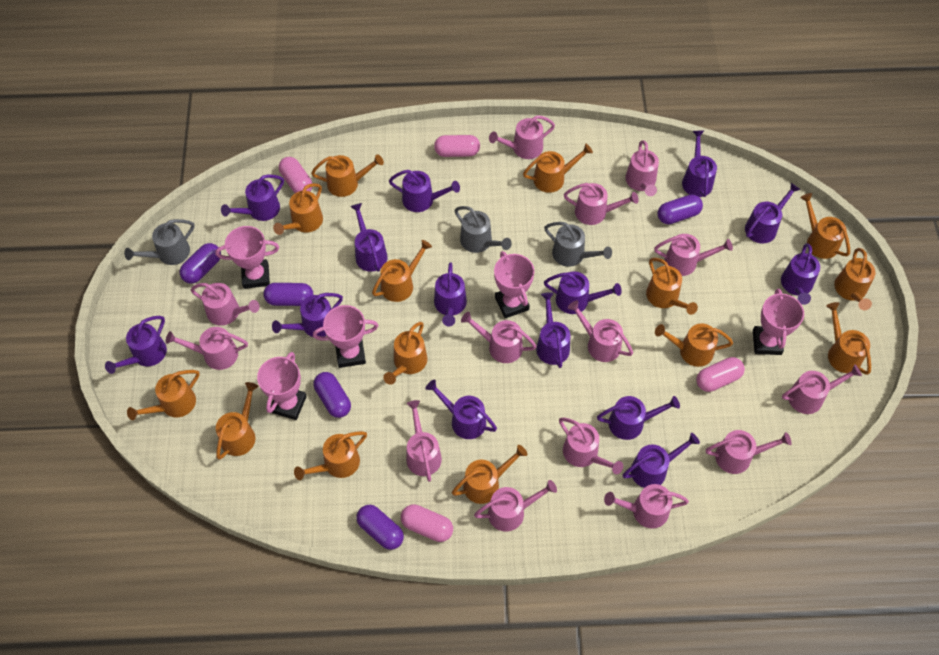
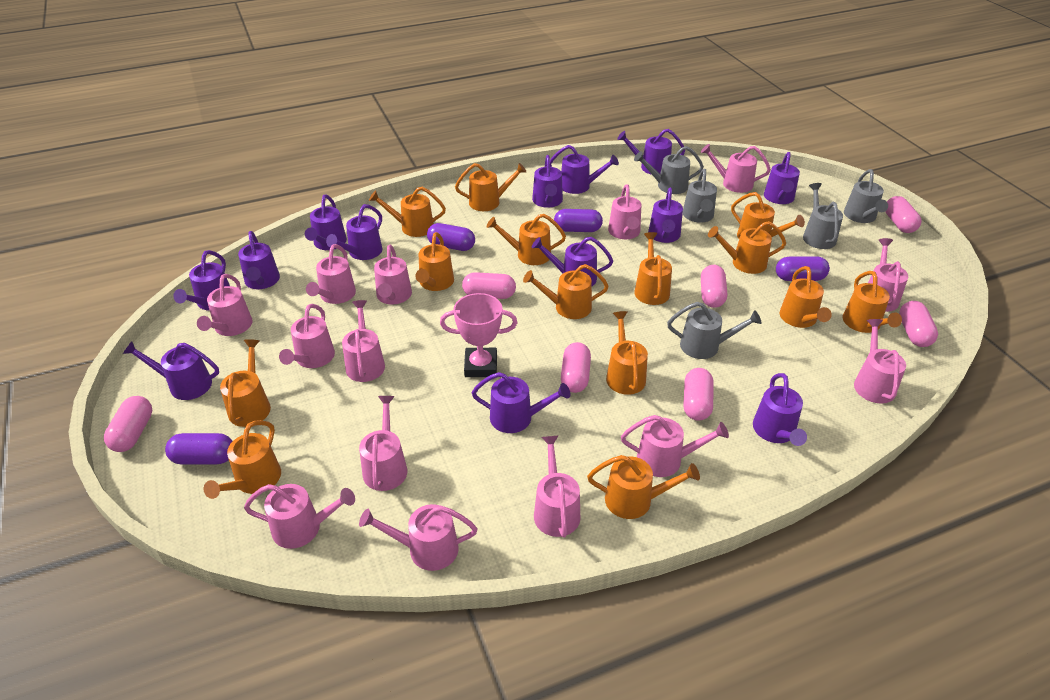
grey watering can: [124,219,195,265] [454,206,512,253] [544,222,612,267] = 3 -> [634,146,704,194] [667,302,761,359] [683,169,717,223] [803,183,843,249] [844,169,888,223] = 5
pink capsule: [279,157,312,193] [401,504,453,542] [434,135,480,157] [696,357,745,392] = 4 -> [104,396,152,452] [462,272,516,299] [561,342,591,393] [684,368,714,421] [701,265,727,308] [885,196,921,233] [899,301,938,347] = 7
pink trophy: [215,226,279,289] [257,352,307,420] [313,305,378,368] [494,251,534,318] [753,289,804,355] = 5 -> [440,293,517,377] = 1
purple capsule: [180,243,221,283] [264,283,313,306] [314,372,351,418] [356,505,404,550] [658,195,703,224] = 5 -> [165,433,233,464] [427,223,475,251] [554,209,603,232] [776,256,830,281] = 4
purple watering can: [105,316,167,374] [221,175,284,221] [272,293,343,337] [350,203,388,272] [389,170,460,212] [426,380,497,439] [434,262,467,326] [536,292,570,368] [544,271,622,314] [597,396,680,440] [623,433,700,488] [682,131,717,197] [745,183,801,243] [781,243,820,305] = 14 -> [123,341,219,400] [173,250,230,311] [238,231,280,289] [305,195,347,250] [326,204,383,260] [472,372,571,433] [532,155,563,208] [532,237,613,286] [550,145,619,194] [617,129,685,175] [648,188,683,243] [753,373,807,446] [764,152,800,204] = 13

